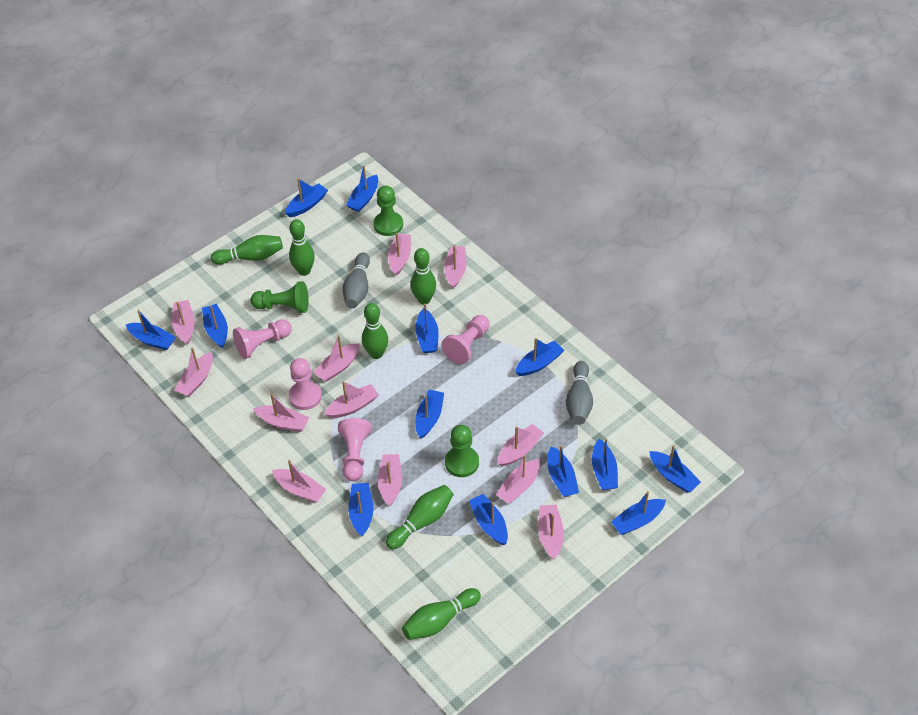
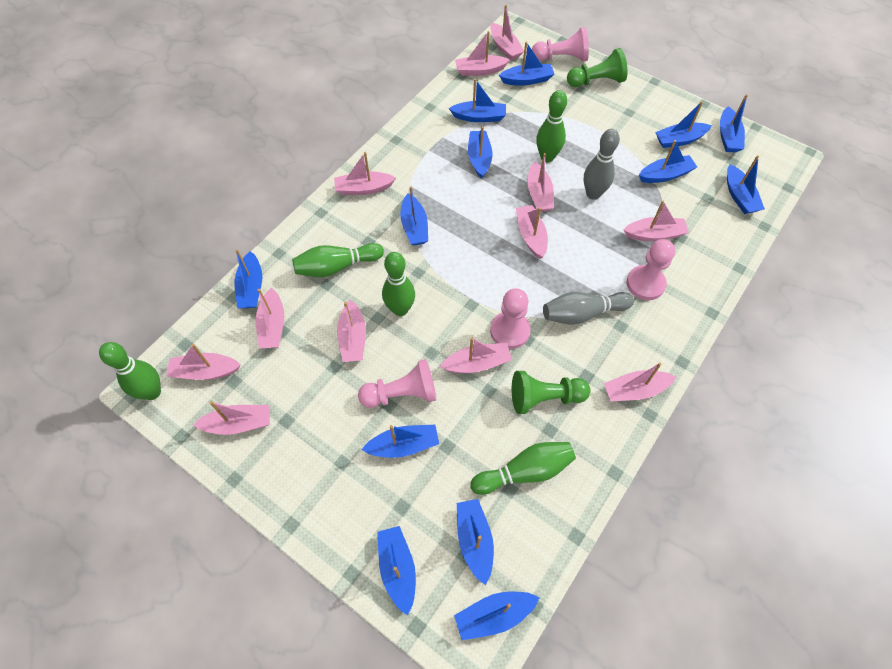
green bowling pin: [211,235,283,265] [289,219,315,276] [362,303,388,359] [386,485,453,549] [402,588,481,640] [411,248,436,305] = 6 -> [99,342,161,400] [292,243,384,277] [382,252,415,316] [470,442,576,495] [536,90,567,162] = 5
green pawn: [251,281,309,313] [373,186,403,236] [445,425,479,477] = 3 -> [512,371,590,414] [567,48,628,87] = 2

